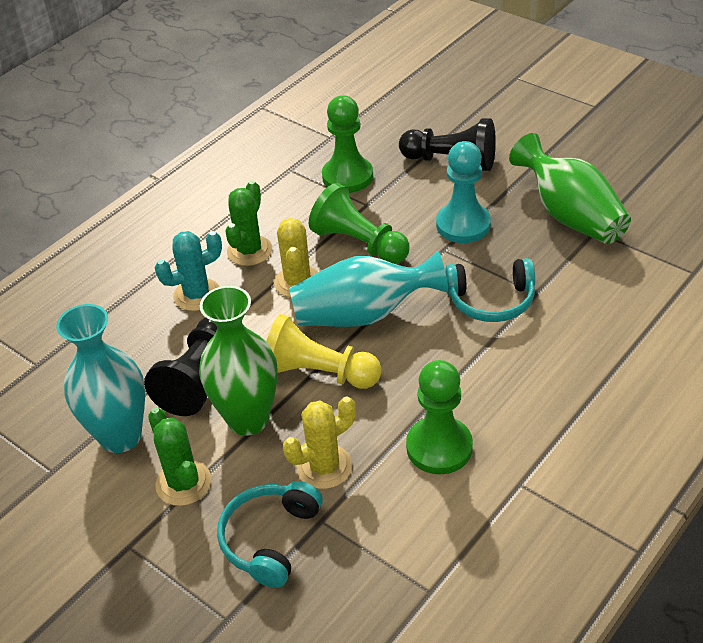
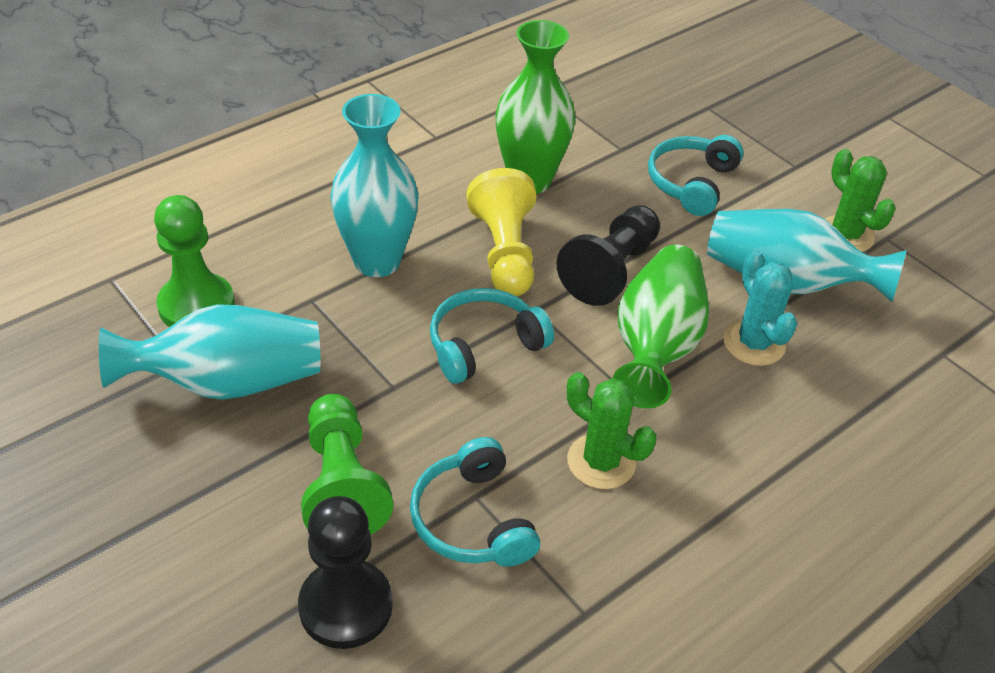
green pawn: [309,183,410,264] [322,95,373,193] [406,360,473,474] = 3 -> [154,195,235,327] [301,394,393,534] = 2
turquoise headphones: [217,481,323,588] [445,258,535,322] = 2 -> [410,437,540,567] [430,288,554,384] [648,135,744,216] = 3
turquoise pawn: [436,141,491,243] = 1 -> none = 0
turquoise vase: [56,304,145,453] [289,251,448,327] = 2 -> [99,304,320,400] [330,94,419,277] [707,209,907,302] = 3
yellow cactus: [274,218,318,297] [283,396,356,489] = 2 -> none = 0

